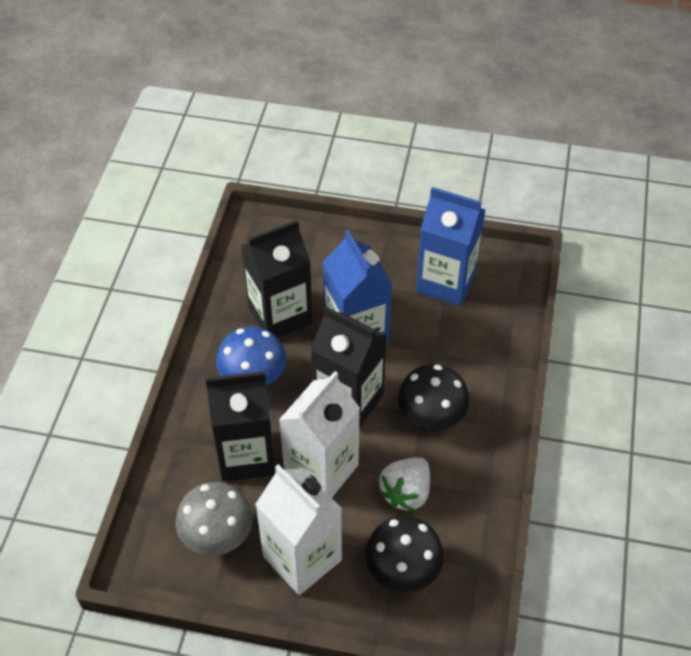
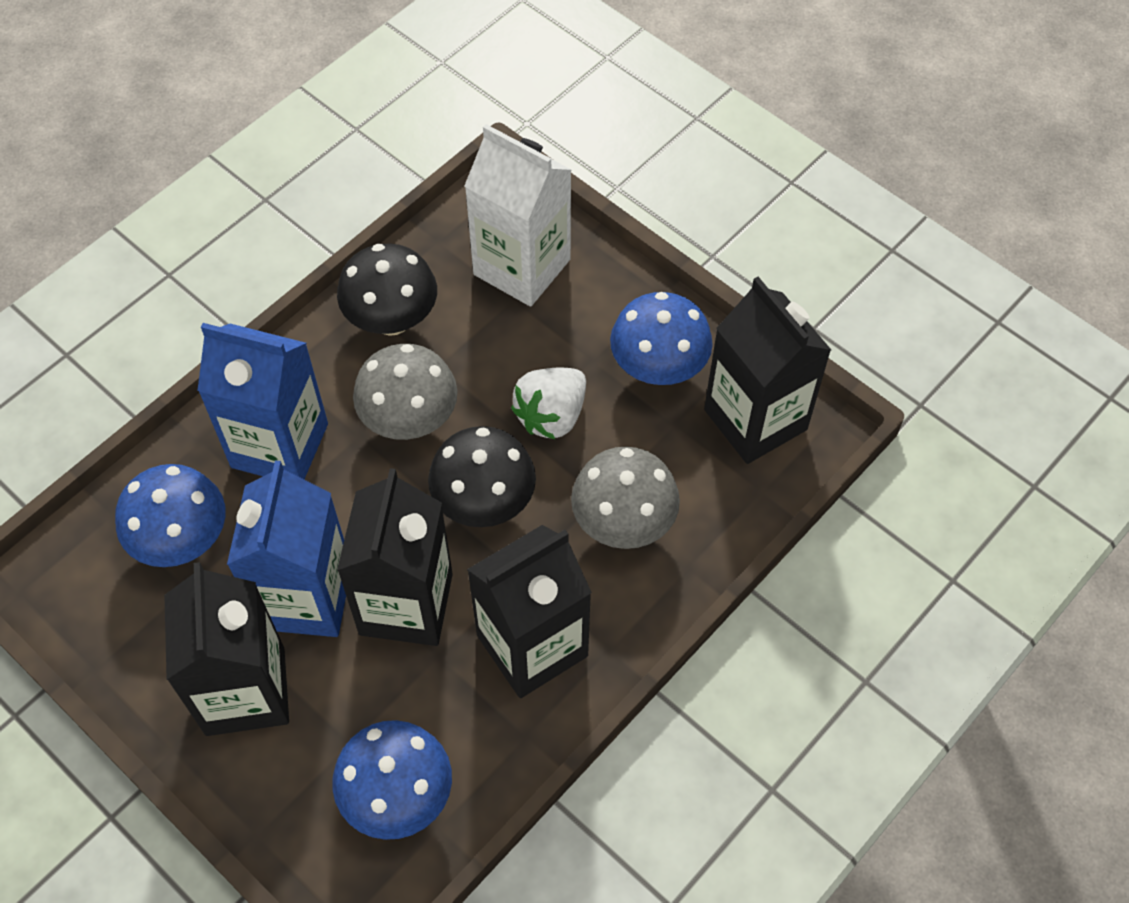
black carton: [206,371,276,481] [241,220,312,338] [310,306,387,428] = 3 -> [164,562,289,736] [337,468,453,646] [467,525,592,698] [704,277,831,464] = 4
blue mushroom: [216,327,286,386] = 1 -> [115,464,225,567] [332,720,452,840] [610,292,713,385] = 3
grey mushroom: [175,482,253,556] = 1 -> [353,344,458,440] [571,446,680,549] = 2
white carton: [255,464,342,595] [279,371,360,498] = 2 -> [465,124,572,307] = 1

